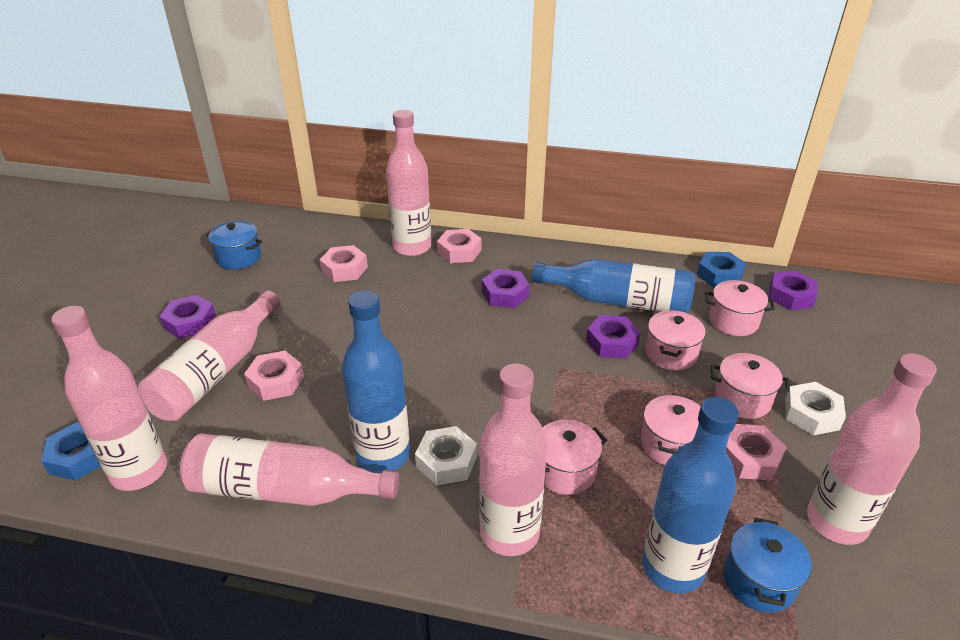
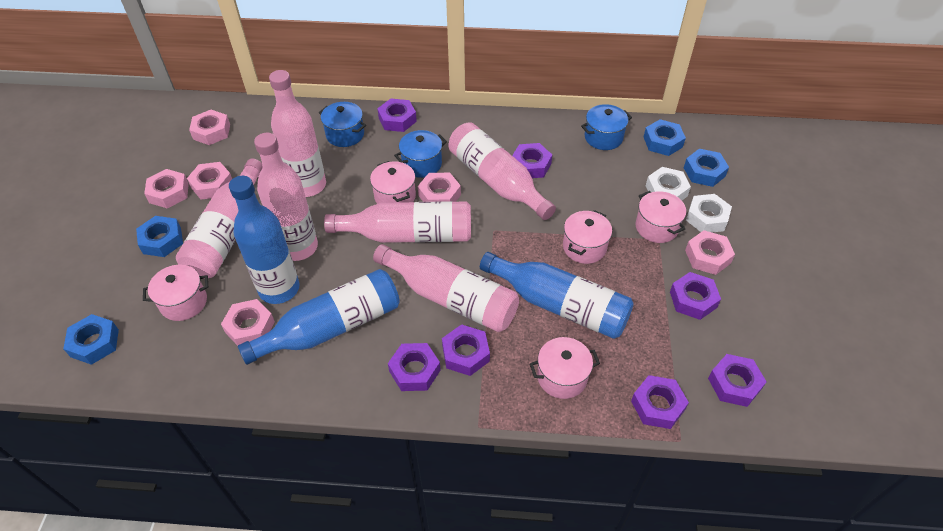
blue nut: [41,421,101,481] [697,252,747,287] = 2 -> [63,314,119,365] [136,216,183,257] [644,119,686,156] [684,149,729,187] = 4
blue pot: [206,221,262,270] [724,518,812,613] = 2 -> [319,102,366,147] [394,130,447,178] [581,104,632,150] = 3
pink nut: [244,351,304,401] [320,245,368,282] [437,229,482,263] [726,424,787,480] = 4 -> [144,169,189,209] [187,162,232,200] [189,110,230,145] [221,299,275,346] [418,173,461,202] [685,230,735,275] = 6
purple nut: [159,295,216,339] [482,269,530,308] [586,315,641,359] [769,271,818,310] = 4 -> [377,99,417,132] [388,343,440,391] [442,324,490,376] [512,143,552,178] [631,375,689,429] [670,272,721,320] [708,354,767,407] = 7

